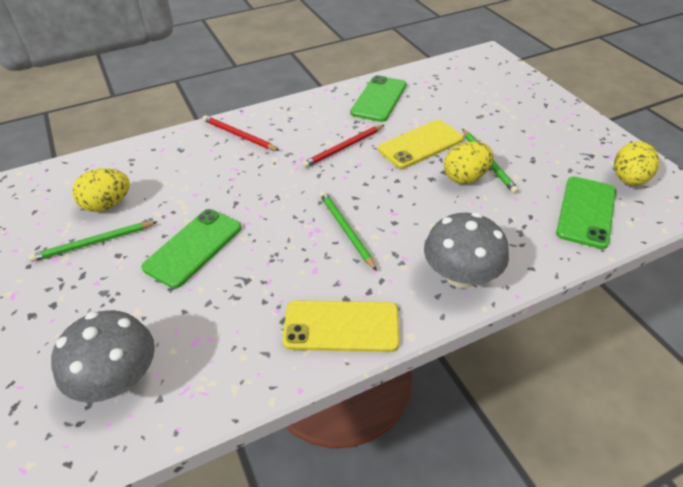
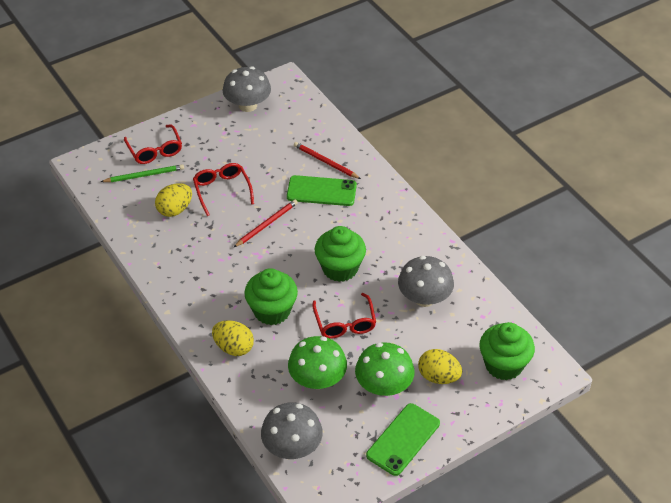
green cupcake: none = 0 -> [244,268,298,325] [314,226,366,282] [479,322,535,380] = 3
green mushroom: none = 0 -> [288,336,347,389] [355,342,415,396] = 2
green pencil: [29,221,158,262] [320,191,377,271] [462,129,519,194] = 3 -> [101,164,184,182] = 1
green phone: [141,209,241,288] [350,75,407,122] [556,177,616,249] = 3 -> [287,175,357,206] [366,403,440,476] = 2
grey mushroom: [51,310,155,403] [424,212,509,288] = 2 -> [223,66,271,112] [261,402,323,459] [398,256,454,307] = 3
red glasses: none = 0 -> [124,124,182,164] [193,163,254,216] [312,293,376,339] = 3
yellow phone: [282,300,399,352] [378,120,464,169] = 2 -> none = 0

